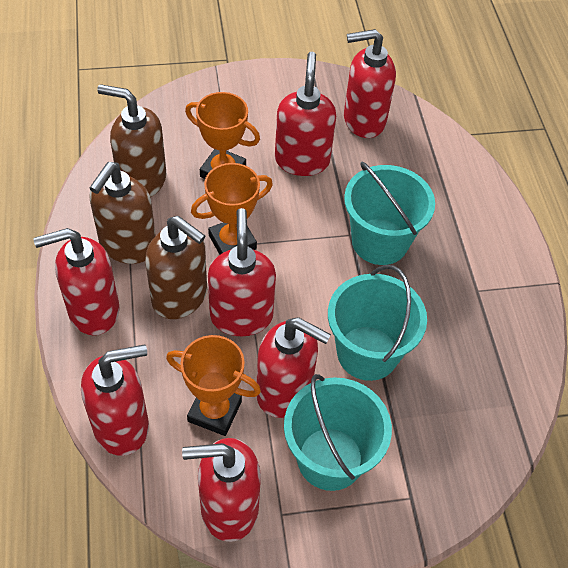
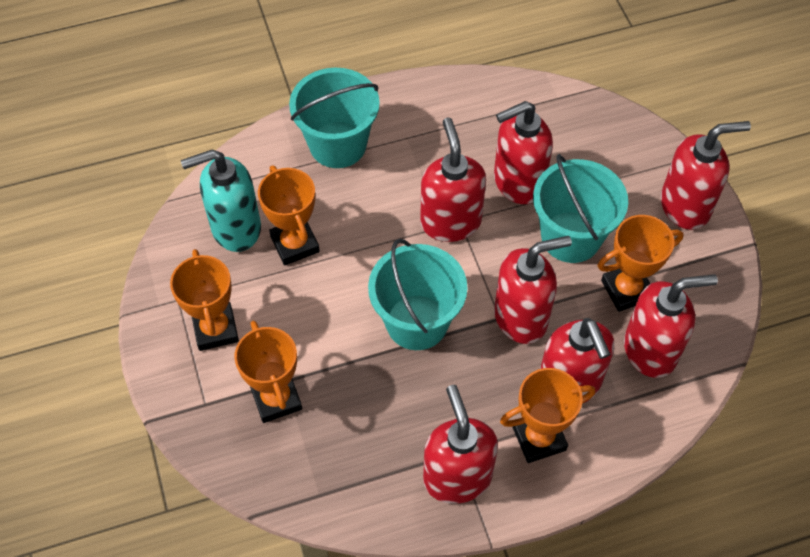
brown soap dispenser: [89,162,156,264] [97,84,166,197] [145,216,207,319] = 3 -> none = 0
orange trophy: [166,335,261,436] [185,92,260,179] [191,163,273,255] = 3 -> [170,249,239,351] [234,320,302,423] [258,165,320,265] [500,368,595,463] [597,215,684,312] = 5
turquoise soap dispenser: none = 0 -> [181,149,261,252] = 1

